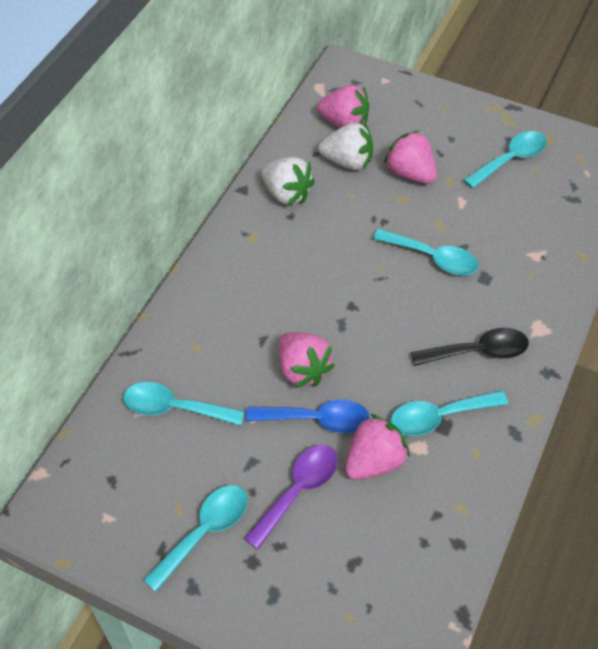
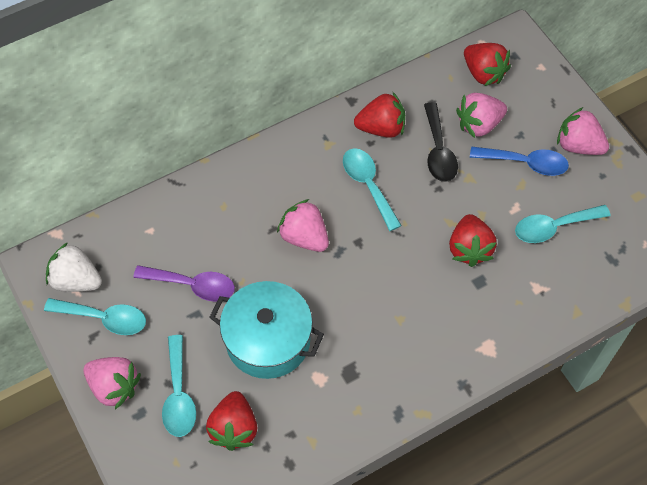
red strawberry: none = 0 -> [206,391,257,451] [354,92,405,138] [449,214,497,267] [464,43,511,86] = 4
turquoise pot: none = 0 -> [209,281,324,379] = 1
turquoise spoon: [123,382,245,426] [143,485,248,592] [373,229,479,276] [391,390,508,436] [464,131,547,188] = 5 -> [44,298,146,335] [162,335,196,437] [343,148,402,231] [515,205,611,243] = 4
white strawberry: [261,157,315,206] [318,123,373,170] = 2 -> [46,242,102,292] = 1

